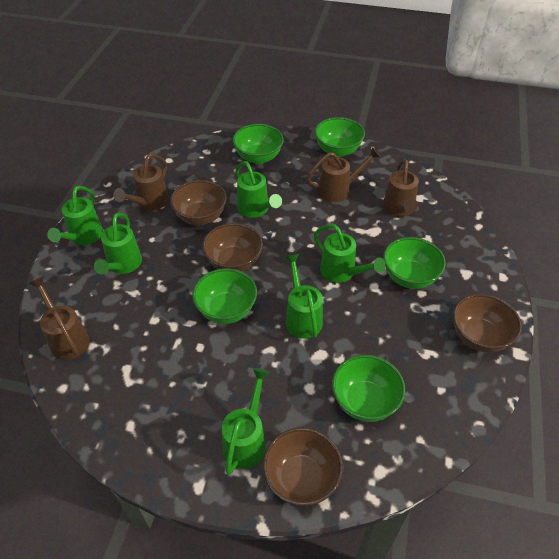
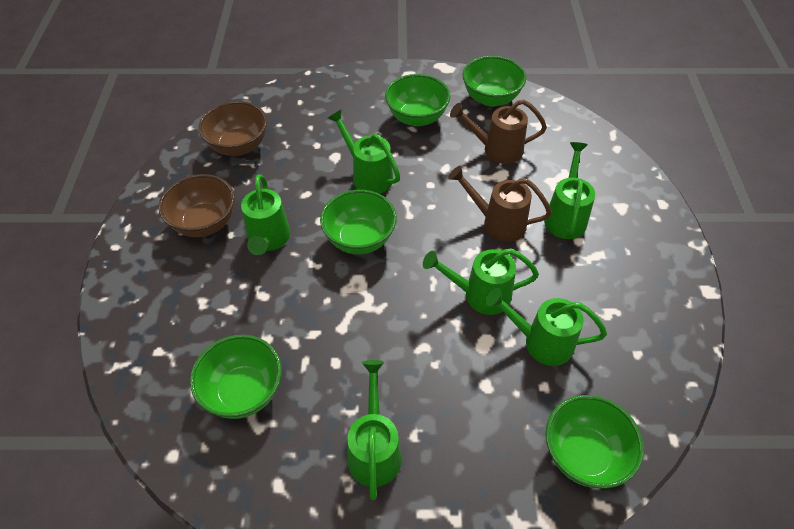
brown bowl: [170,180,227,225] [202,223,263,271] [263,428,343,506] [453,294,522,353] = 4 -> [159,174,235,237] [199,101,267,156] = 2
brown watering can: [28,276,90,360] [114,154,169,210] [307,147,381,202] [383,159,419,217] = 4 -> [448,165,552,242] [450,99,547,164] = 2

